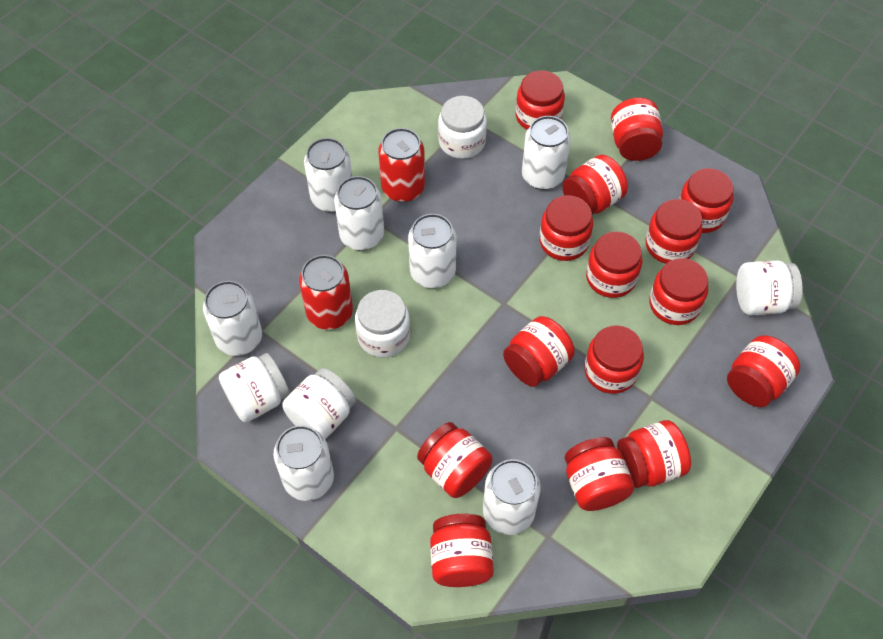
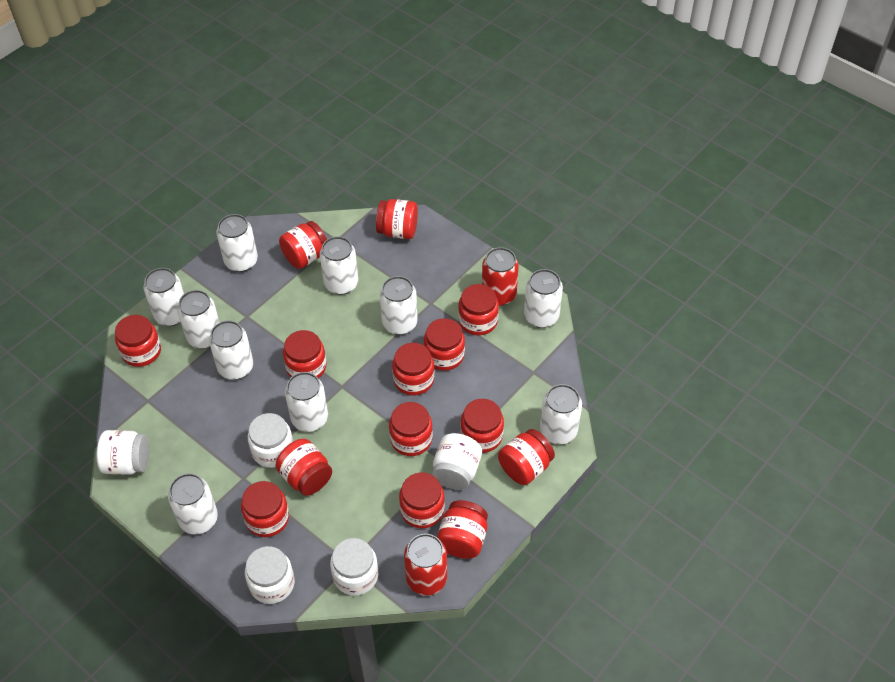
red jar: [417,422,492,498] [430,514,494,587] [503,316,575,387] [516,70,565,130] [539,195,593,261] [563,155,628,214] [565,437,634,511] [584,325,644,394] [586,231,642,298] [611,98,663,161] [617,420,691,488] [646,199,702,264] [649,258,708,325] [679,168,734,233] [727,336,800,407] = 15 -> [115,315,161,367] [241,481,289,537] [276,439,332,496] [279,221,327,269] [283,330,326,378] [376,199,418,239] [389,402,433,456] [392,343,434,395] [399,473,445,528] [424,318,465,371] [437,500,488,559] [458,284,499,335] [460,399,504,453] [498,429,555,485] = 14
white can: [203,281,262,356] [274,425,334,501] [304,138,352,212] [334,176,384,251] [408,214,457,288] [483,459,541,535] [522,116,571,190] = 7 -> [144,268,184,326] [168,473,218,534] [177,290,220,349] [209,321,253,380] [217,214,258,272] [285,372,328,432] [320,236,358,295] [380,276,418,335] [524,269,563,328] [540,384,582,444] = 10

